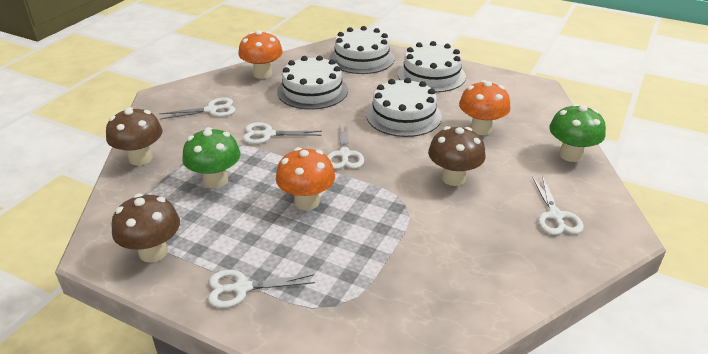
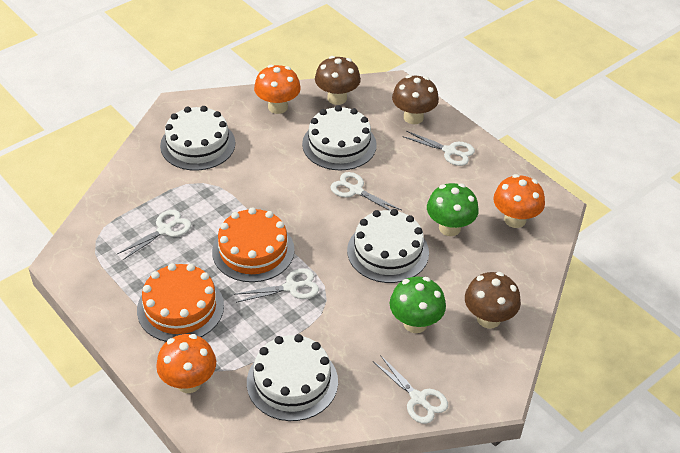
orange cake: none = 0 -> [137,263,224,342] [212,207,295,282] = 2

